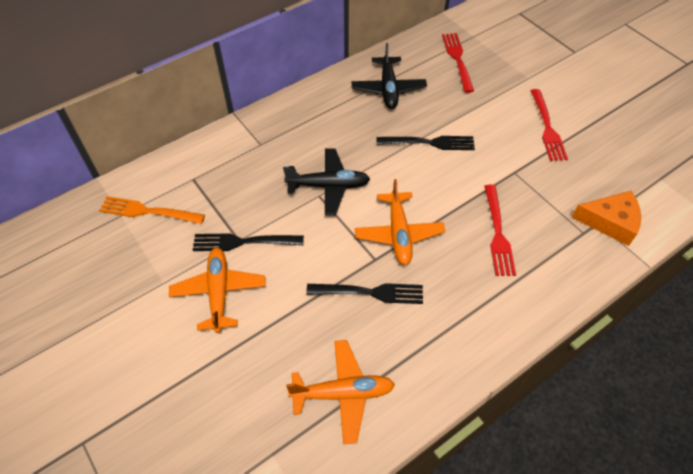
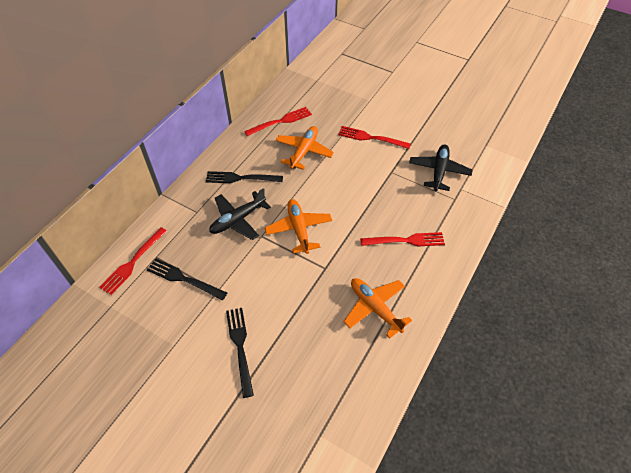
orange cheese: [572,191,641,246] = 1 -> none = 0
orange fork: [99,196,205,224] = 1 -> none = 0
red fork: [442,33,474,93] [484,185,516,276] [531,89,568,161] = 3 -> [99,227,167,295] [244,107,312,136] [338,126,411,149] [360,232,445,247] = 4

